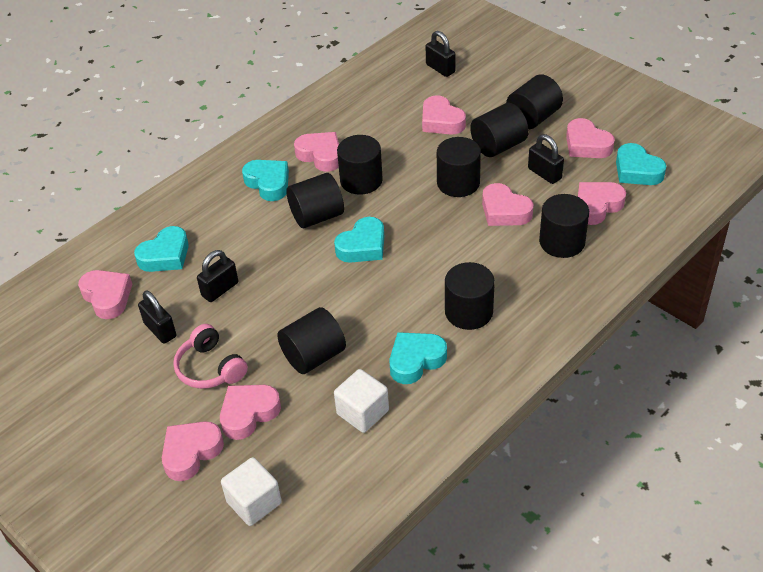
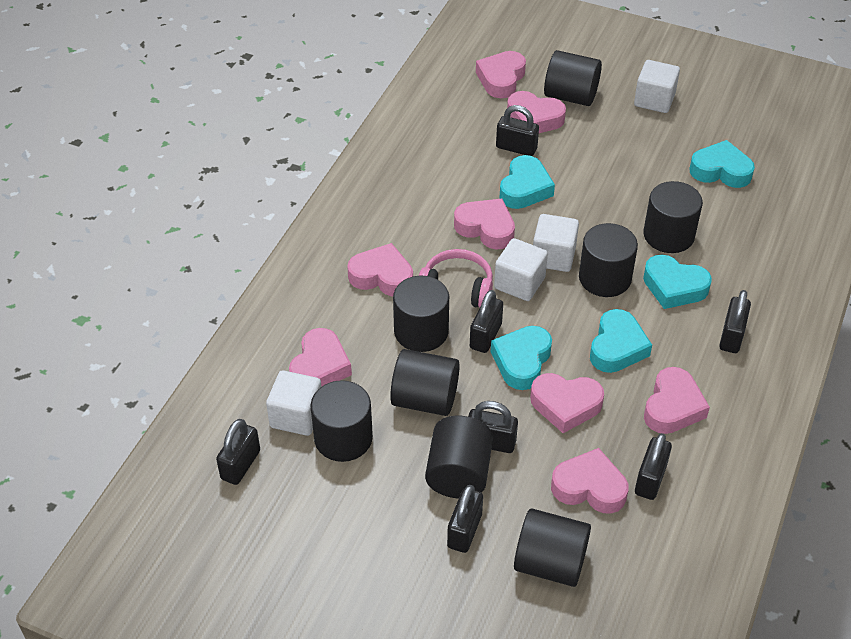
black padlock: [138,290,177,344] [197,250,238,302] [426,31,456,77] [528,134,564,184] = 4 -> [216,419,260,485] [447,485,483,553] [468,401,518,453] [470,290,503,353] [496,105,539,156] [635,433,672,500] [719,290,751,353] = 7
white cube: [221,457,282,526] [334,369,389,433] = 2 -> [266,370,321,436] [494,238,548,301] [533,214,579,272] [634,60,680,113] = 4

